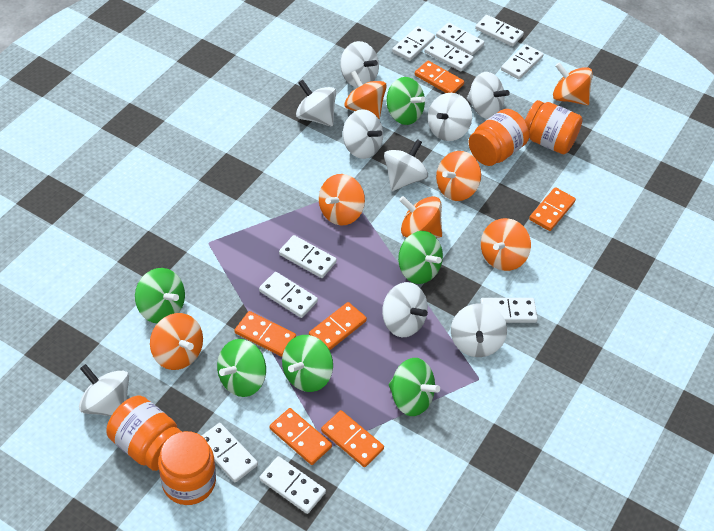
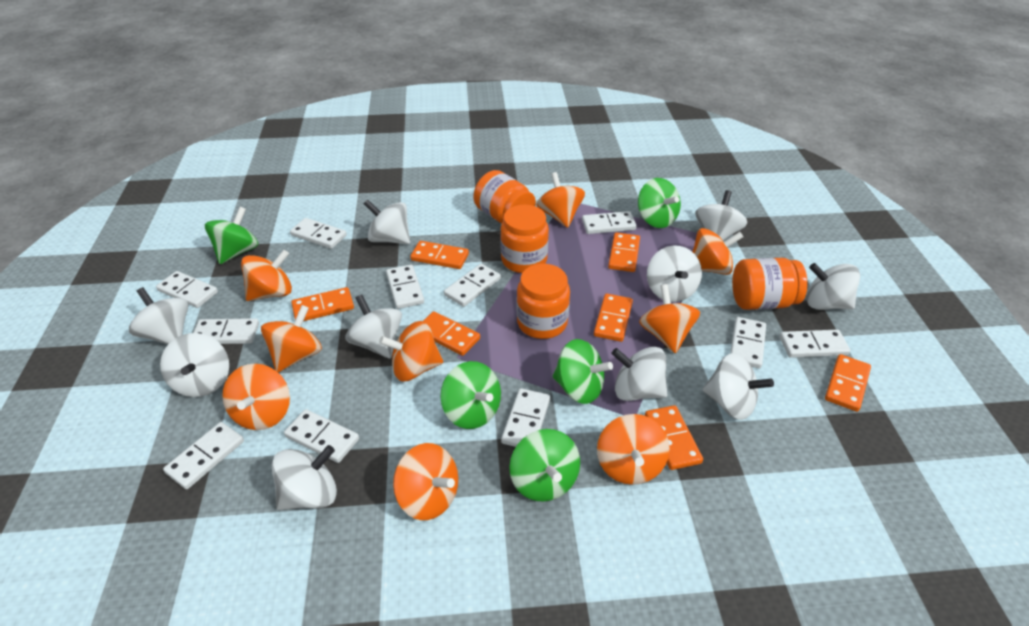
green spinning top: [135,268,185,323] [217,339,266,397] [282,335,333,392] [387,77,425,125] [389,358,440,416] [398,231,443,284] = 6 -> [205,207,258,264] [441,361,501,429] [509,429,580,502] [553,339,613,404] [638,178,681,228] = 5
orange domino: [235,311,296,357] [270,408,332,465] [309,302,367,350] [321,410,384,467] [415,61,464,93] [529,187,576,231] = 6 -> [291,287,354,321] [410,241,469,269] [423,311,480,356] [594,294,633,342] [608,232,640,272] [645,405,703,470] [825,354,871,412] = 7
orange spinning top: [150,313,203,370] [319,174,365,225] [344,71,387,119] [399,196,442,238] [436,151,481,201] [481,218,531,271] [553,62,593,105] = 7 -> [222,364,290,430] [241,250,292,301] [261,305,322,372] [379,321,443,382] [393,443,458,520] [537,172,585,228] [597,414,670,485] [639,284,700,353] [692,228,744,275] = 9
white domino: [202,423,258,482] [259,272,318,318] [260,456,326,514] [279,235,337,278] [392,26,435,61] [424,38,474,71] [436,23,484,55] [475,15,524,46] [480,298,538,323] [501,44,544,80] = 10 -> [156,271,218,308] [163,422,244,489] [193,318,259,344] [284,409,359,463] [290,218,347,249] [386,265,424,309] [444,264,501,307] [501,388,550,447] [582,211,637,234] [730,317,766,368] [780,330,850,358] = 11
white spinning top: [79,364,129,416] [296,80,336,126] [340,41,379,88] [343,109,383,159] [382,282,428,337] [384,139,428,191] [428,93,472,141] [451,304,507,357] [467,72,510,119] = 9 -> [129,287,188,344] [160,333,229,397] [272,445,337,510] [346,294,402,359] [364,200,410,244] [612,347,667,401] [647,245,702,302] [695,190,747,240] [703,353,774,420] [807,263,860,310] = 10

